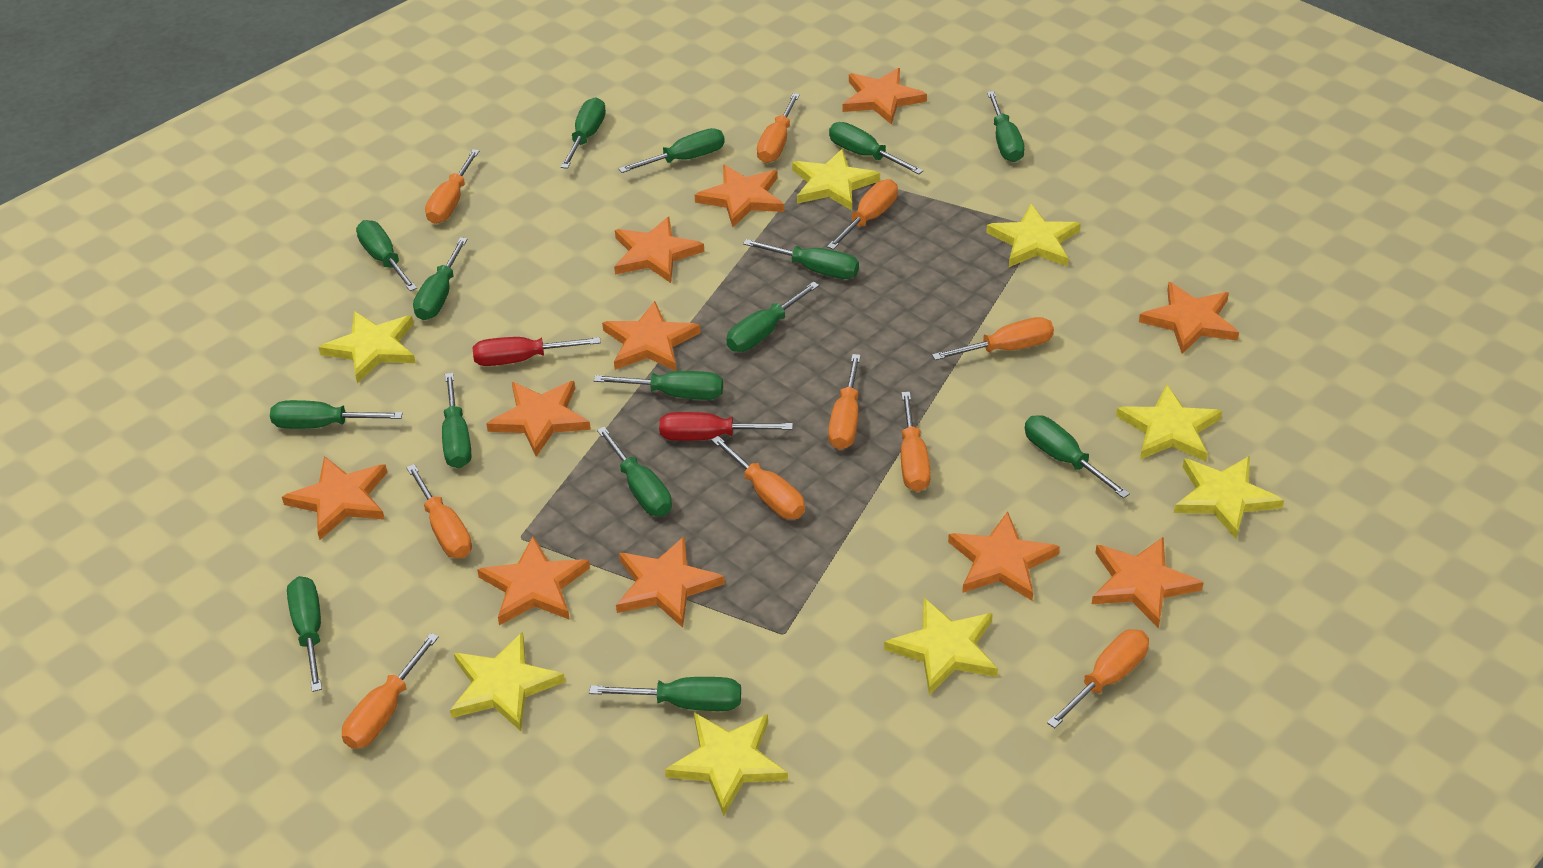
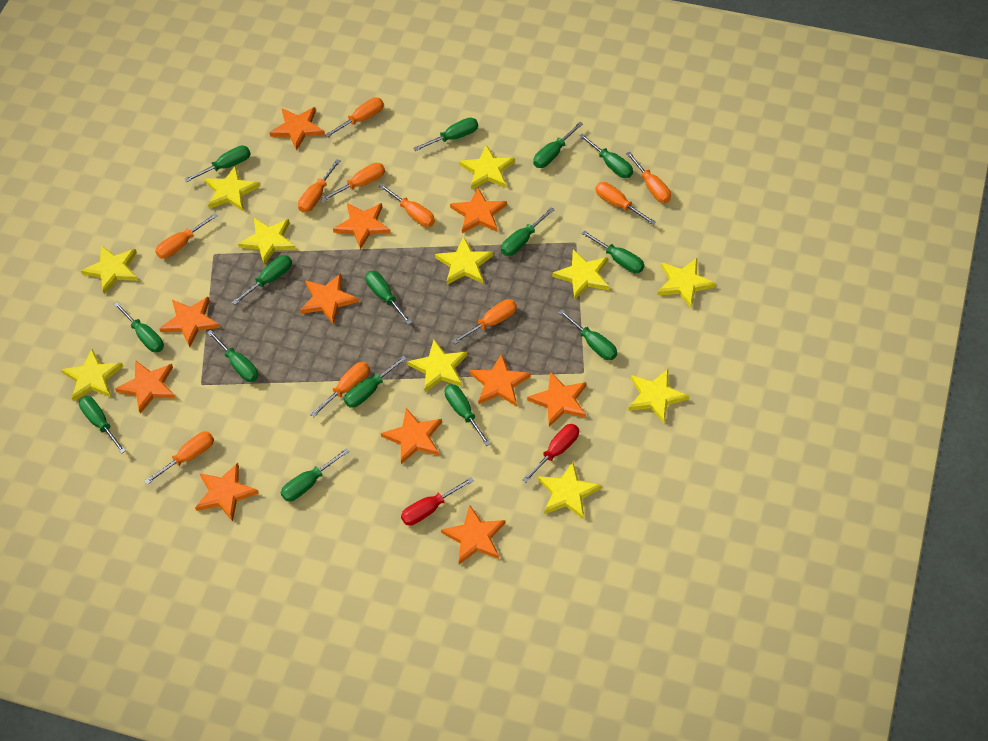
yellow star: [318,311,416,383] [450,632,565,731] [665,713,788,816] [792,149,880,210] [884,598,998,695] [986,204,1081,267] [1116,384,1222,461] [1174,456,1284,539] = 8 -> [61,349,123,402] [81,245,138,294] [204,165,260,211] [238,218,296,265] [407,340,468,392] [435,237,493,285] [459,145,515,190] [538,462,601,519] [552,250,609,300] [628,369,689,423] [657,258,716,308] = 11

